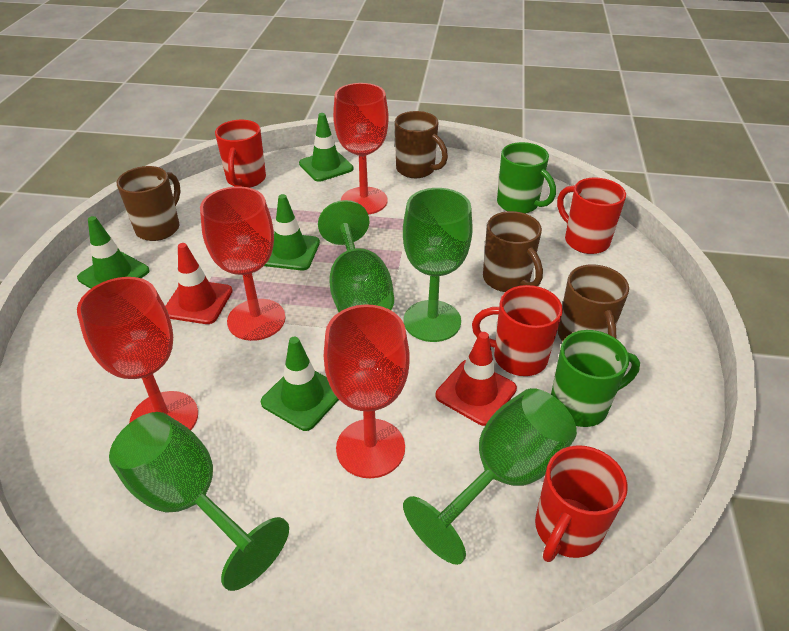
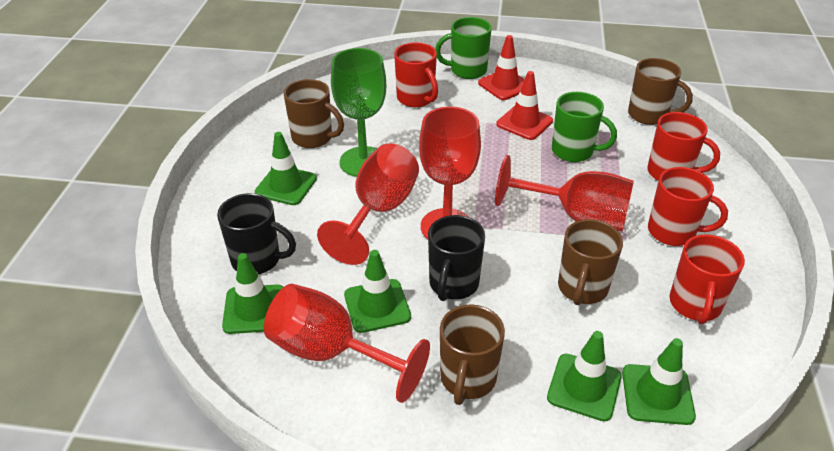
black mug: none = 0 -> [217,193,296,274] [428,215,485,301] = 2
green goblet: [109,412,289,591] [318,200,394,312] [403,188,473,342] [403,388,577,565] = 4 -> [331,48,386,177] = 1
green traffic cone: [77,216,149,289] [261,337,339,431] [264,194,320,270] [299,113,354,182] = 4 -> [222,253,283,334] [255,132,317,205] [344,250,411,333] [547,331,622,422] [622,338,696,425] = 5

